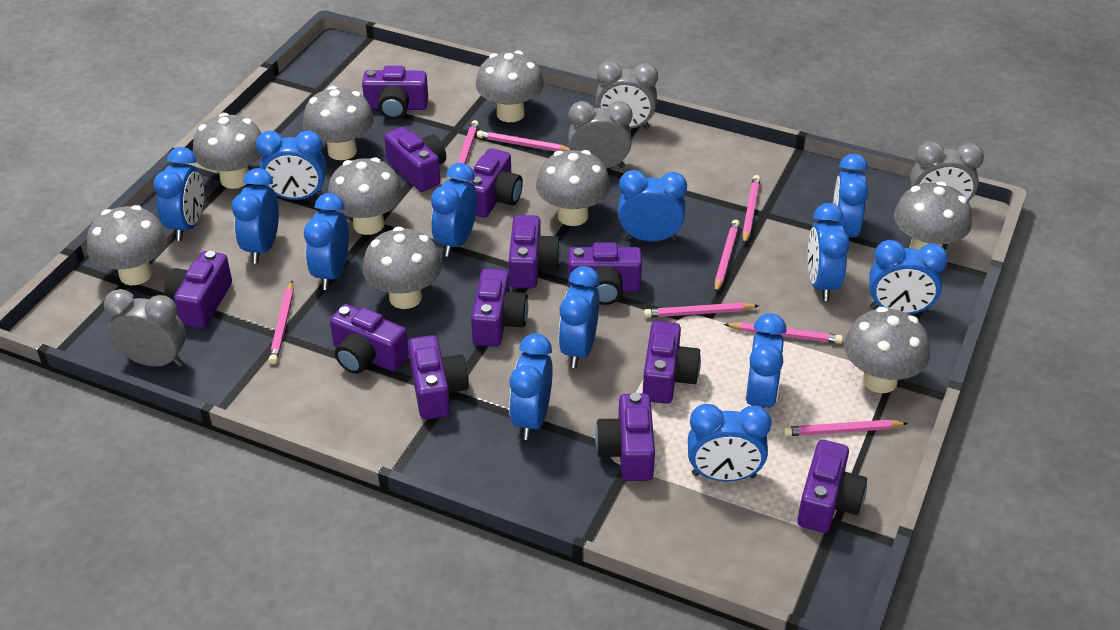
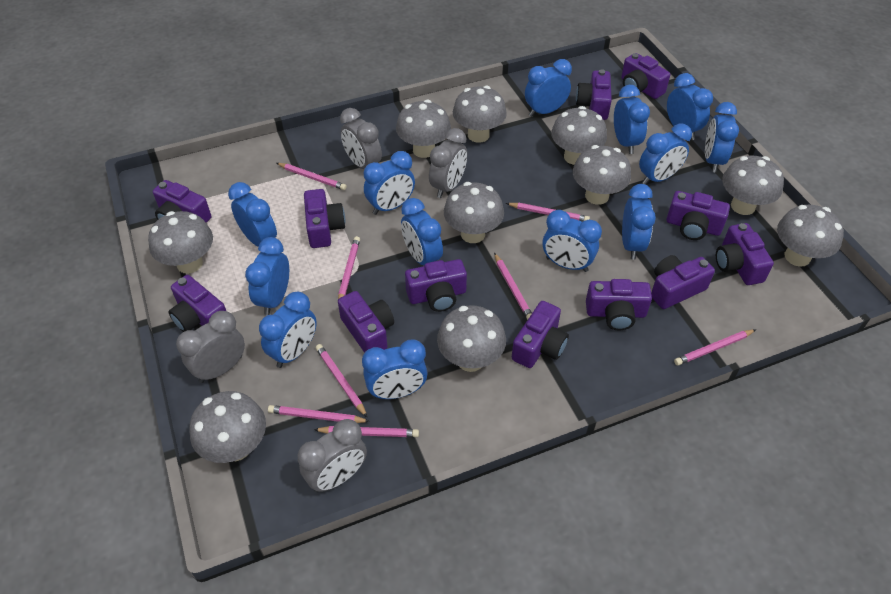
grey mushroom: [87,205,167,285] [193,113,262,189] [303,86,374,160] [328,157,403,235] [362,227,442,309] [476,50,544,122] [536,150,611,226] [844,307,930,393] [894,181,972,250] = 9 -> [148,211,213,274] [189,391,266,463] [396,100,451,158] [437,305,506,372] [444,182,504,243] [453,86,507,143] [551,106,607,165] [573,145,631,205] [722,156,784,215] [777,205,844,267] = 10

